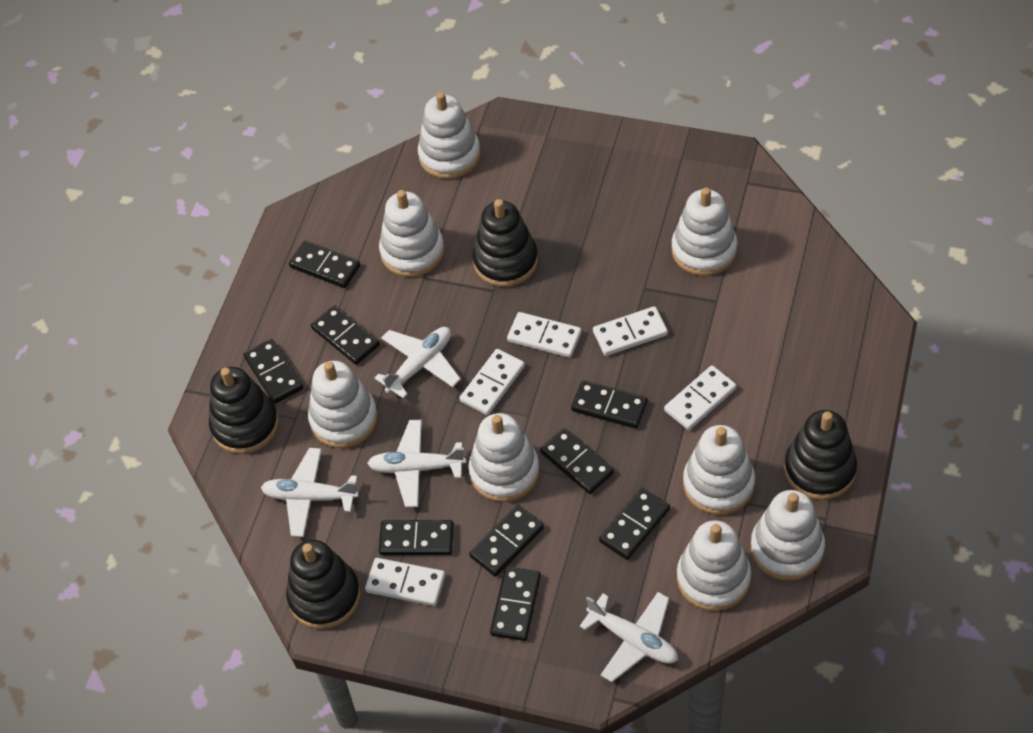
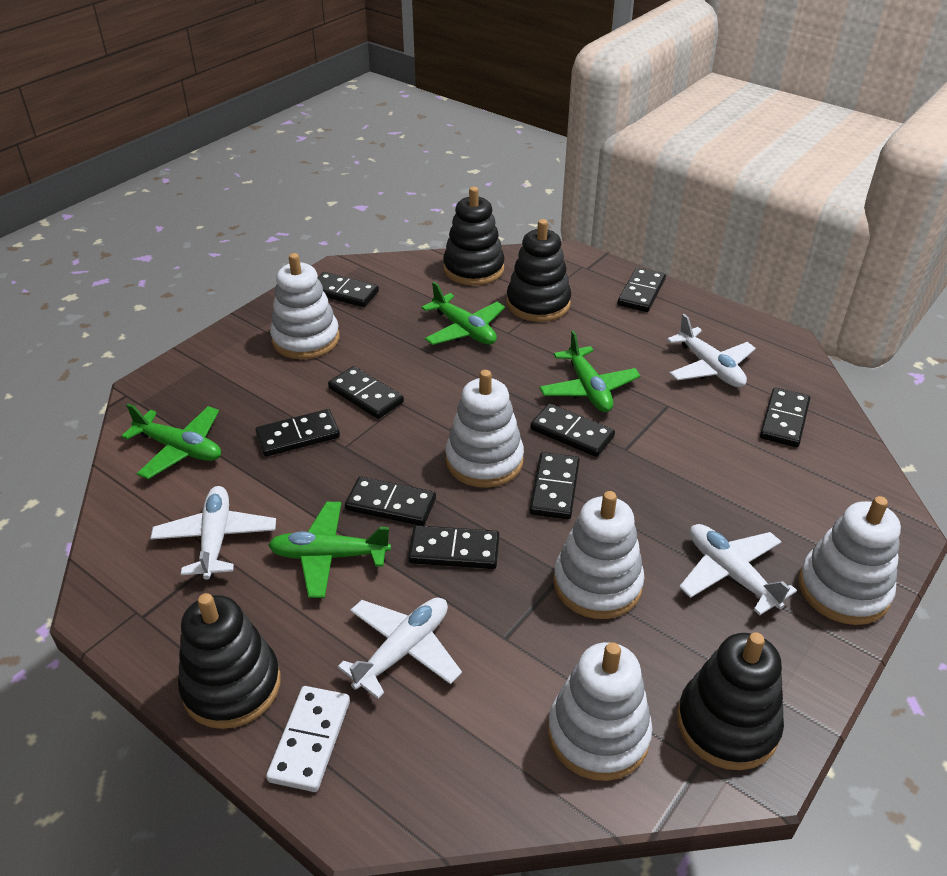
green plane: none = 0 -> [122,404,221,479] [268,502,391,598] [422,282,505,345] [539,330,641,412] = 4
white domino: [365,558,445,606] [460,349,525,415] [507,312,582,358] [593,306,668,356] [664,365,737,430] = 5 -> [266,686,350,792] = 1
white stacking toy: [308,361,378,448] [379,190,444,277] [418,92,481,179] [468,413,540,502] [672,187,737,276] [677,520,751,611] [683,425,755,515] [751,490,825,581] = 8 -> [270,253,339,359] [445,370,524,488] [548,642,653,781] [553,491,644,619] [799,496,901,625] = 5

